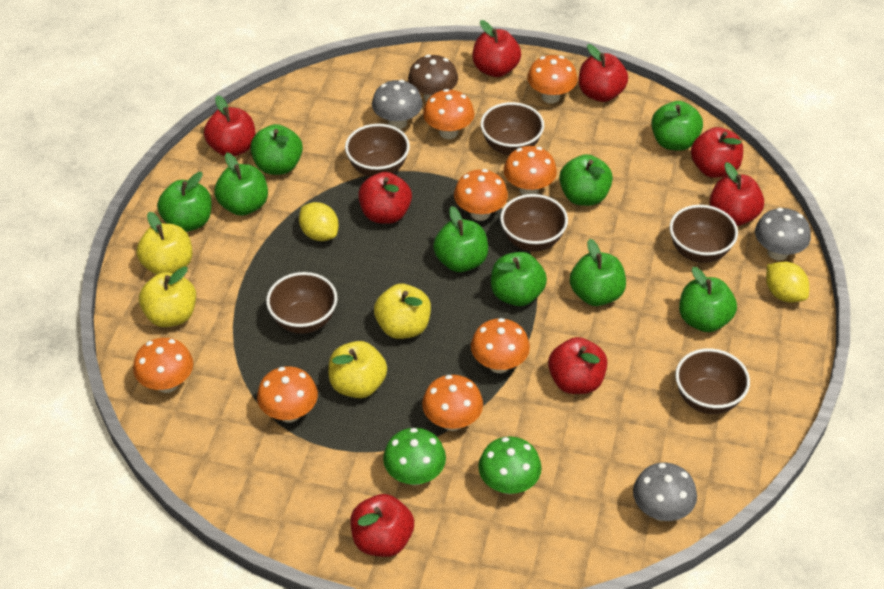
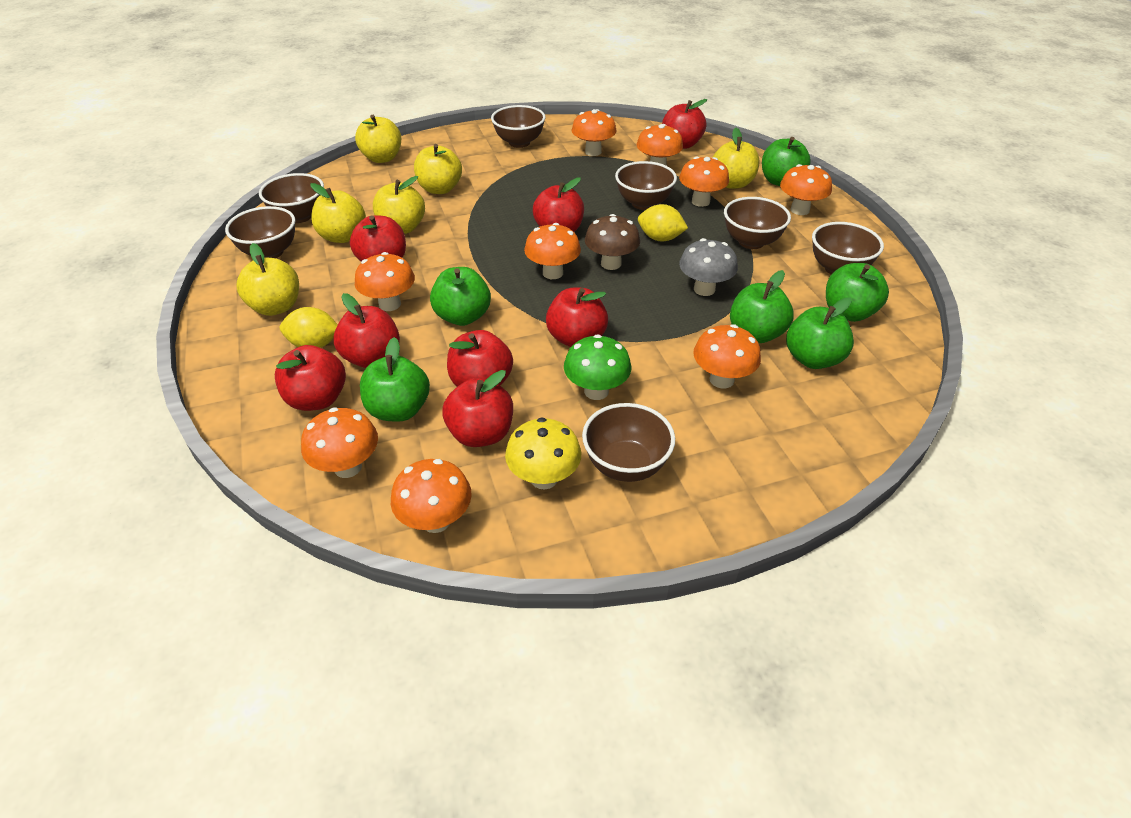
brown bowl: [266,272,337,334] [345,124,410,177] [480,102,544,155] [500,194,568,252] [670,205,738,263] [675,348,750,414] = 6 -> [225,206,296,258] [259,173,324,223] [491,105,546,148] [582,403,675,482] [615,161,677,210] [724,197,791,249] [812,222,884,275] = 7
green apple: [157,172,211,232] [214,152,268,216] [250,124,303,175] [433,206,488,272] [491,252,547,306] [559,154,613,206] [570,239,626,306] [651,101,703,151] [679,267,737,332] = 9 -> [360,337,430,422] [430,267,491,326] [730,270,794,343] [762,137,811,186] [786,297,854,369] [826,263,889,322] = 6
green mushroom: [383,428,446,485] [478,436,542,494] = 2 -> [564,334,631,400] = 1
grey mushroom: [372,80,423,129] [633,463,697,521] [755,208,811,261] = 3 -> [679,238,738,296] = 1
orange mushroom: [133,338,193,393] [257,366,318,423] [422,375,483,431] [423,89,474,139] [454,169,508,221] [471,318,530,373] [504,146,557,195] [527,55,578,104] = 8 -> [301,407,378,478] [355,252,415,311] [391,459,472,533] [524,223,581,279] [571,109,617,156] [637,124,683,166] [679,157,729,207] [693,324,761,389] [780,164,832,215] = 9
yellow apple: [137,212,192,275] [139,267,196,327] [328,341,387,398] [374,284,431,339] = 4 -> [236,243,299,316] [311,183,366,243] [355,115,401,163] [373,176,425,234] [414,144,462,194] [712,128,759,189] = 6
yellow mushroom: none = 0 -> [505,417,581,490] = 1

